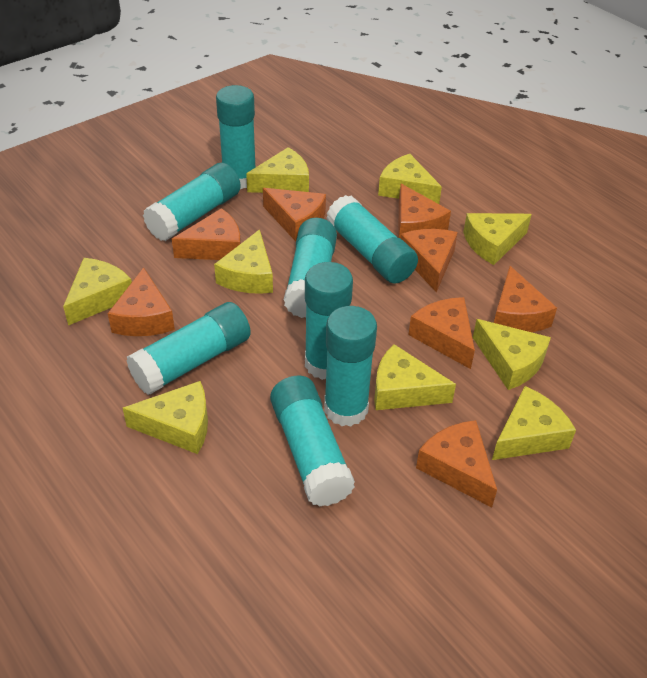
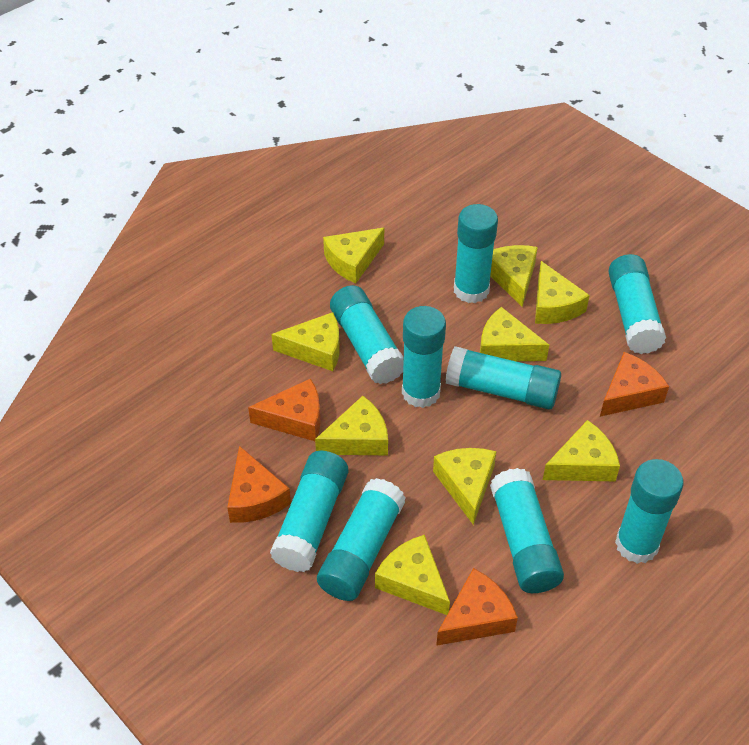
orange cheese: [107,267,175,336] [172,208,241,260] [263,188,326,242] [399,184,451,238] [400,229,458,293] [408,297,475,369] [416,420,497,508] [494,266,557,332] = 8 -> [227,446,291,523] [248,378,321,441] [436,568,518,646] [600,352,669,417] = 4
turquoise glue stick: [127,302,251,395] [143,163,241,241] [216,85,255,189] [270,375,355,507] [284,218,337,318] [305,262,353,380] [324,306,377,427] [326,195,418,284] = 8 -> [270,451,348,572] [317,478,406,601] [330,285,404,384] [402,306,446,408] [445,346,561,409] [454,204,498,303] [490,468,564,593] [608,254,666,354] [615,459,684,564] = 9

